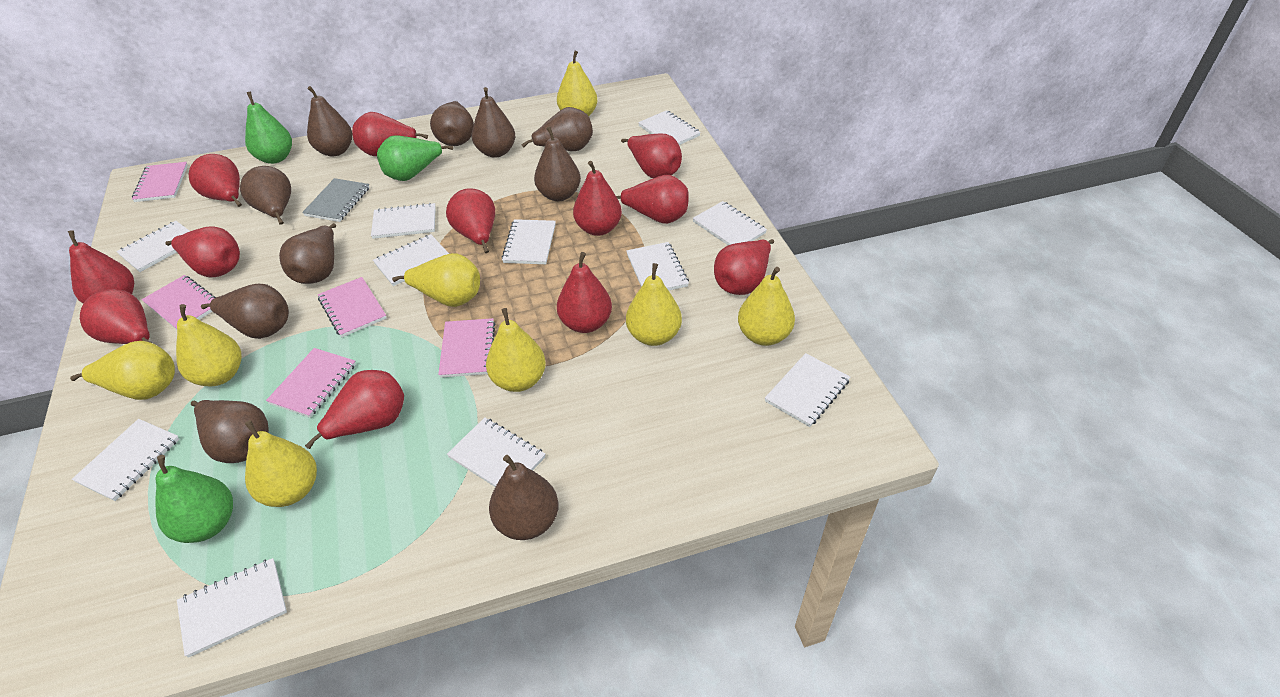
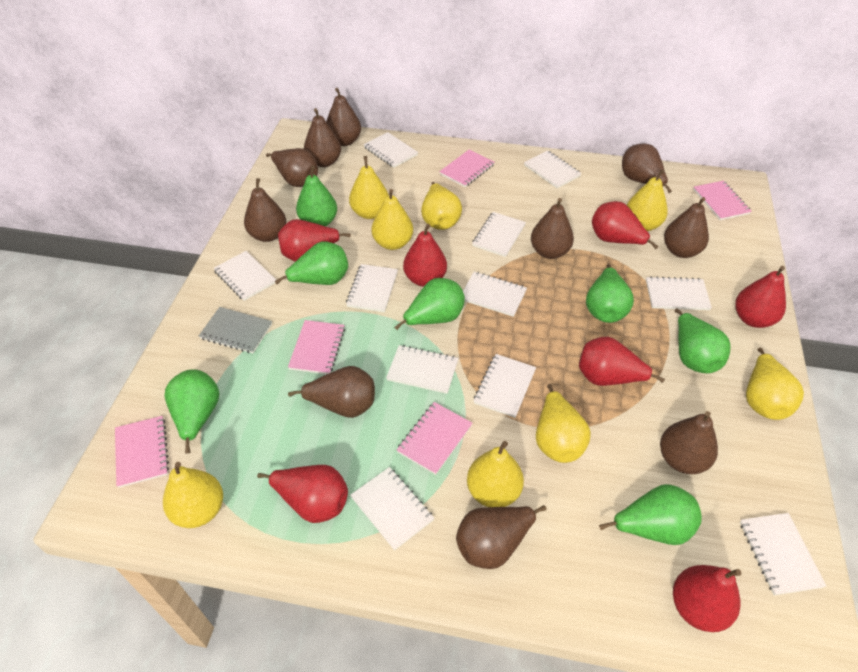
green pear: [155,455,233,543] [245,92,292,164] [377,135,453,181] = 3 -> [165,369,219,454] [275,241,348,285] [296,165,337,227] [394,278,465,330] [586,264,634,323] [599,484,702,545] [675,308,731,373] = 7
red pear: [68,230,134,303] [80,289,151,344] [165,227,240,278] [189,154,242,207] [305,370,404,449] [352,112,428,156] [446,188,495,253] [557,252,612,333] [573,161,622,236] [616,175,689,224] [621,134,682,178] [714,239,774,295] = 12 -> [257,465,348,523] [278,219,351,262] [403,224,447,287] [579,337,665,386] [592,201,659,249] [673,565,741,632] [735,266,786,328] = 7

